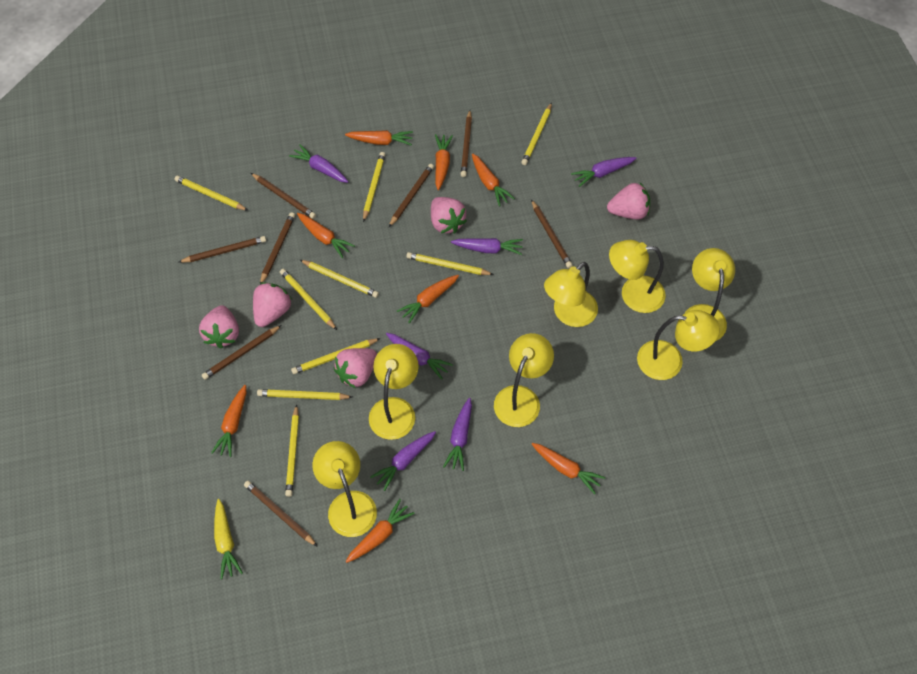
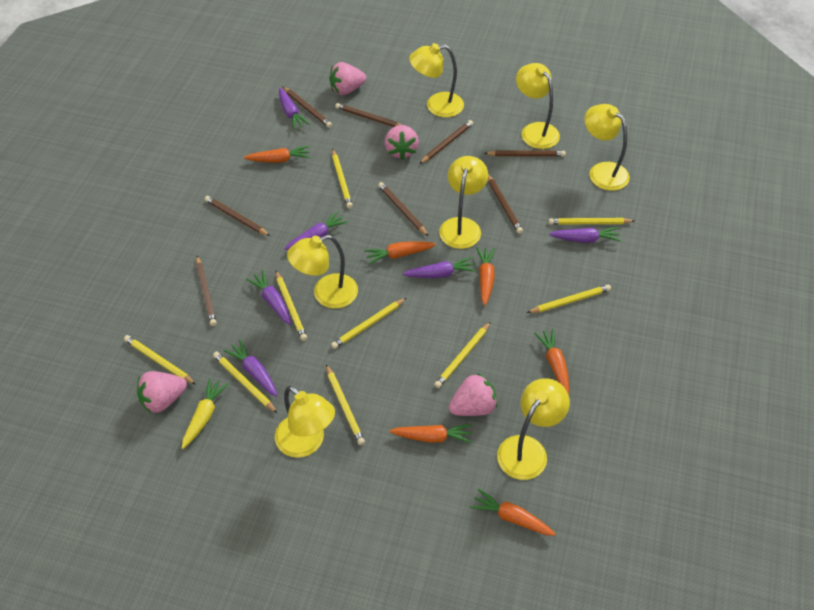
orange carrot: [211,385,246,457] [297,213,355,258] [345,130,413,146] [346,499,415,563] [397,275,459,324] [435,134,453,190] [472,153,515,207] [532,443,605,494] = 8 -> [244,146,310,163] [364,241,436,264] [389,424,472,443] [470,489,556,536] [477,247,495,306] [534,329,569,395] = 6
pink strawberry: [199,305,239,349] [253,282,292,327] [334,348,377,388] [431,197,467,233] [607,183,650,219] = 5 -> [137,371,187,413] [329,62,366,95] [385,125,419,160] [449,373,497,416] = 4

